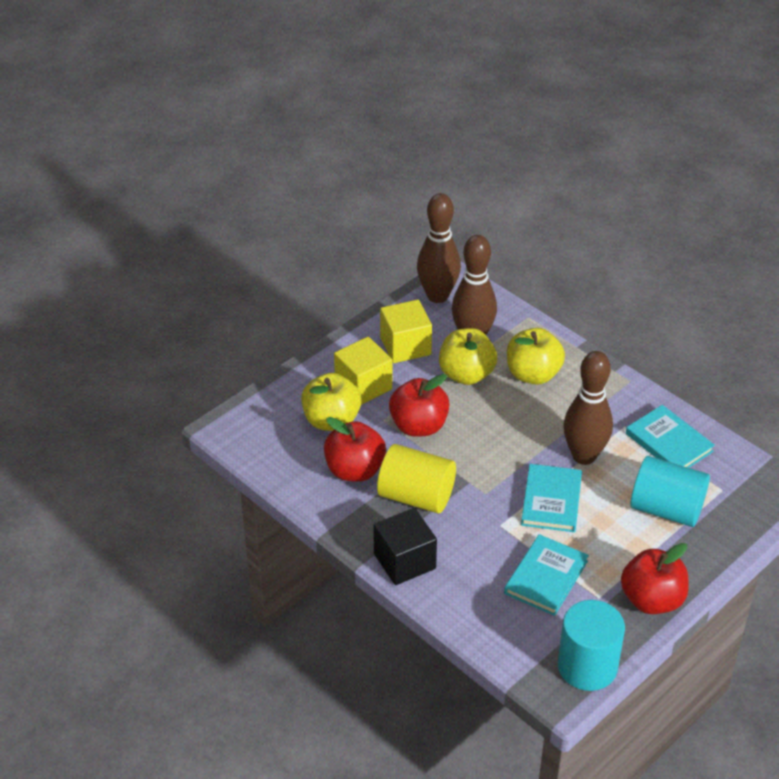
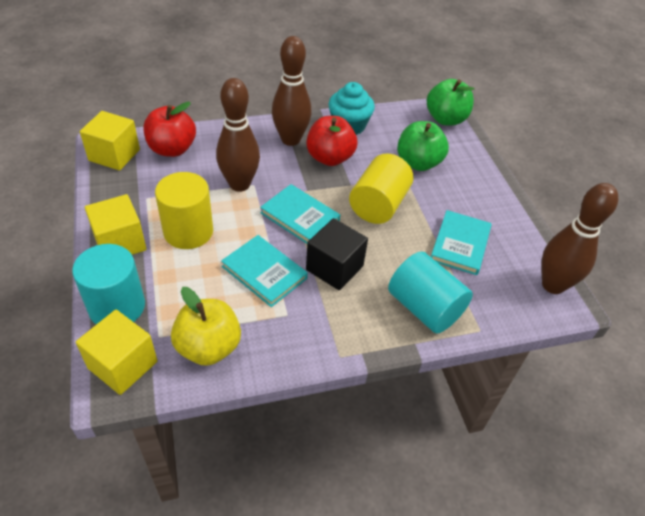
green apple: none = 0 -> [397,121,449,171] [427,79,474,126] = 2
red apple: [324,417,386,482] [389,374,450,437] [621,543,689,614] = 3 -> [144,102,196,157] [306,116,357,166] = 2
turquoise cupcake: none = 0 -> [328,82,375,135] = 1
yellow apple: [301,373,362,431] [439,328,497,385] [507,328,565,385] = 3 -> [171,287,241,366] = 1
yellow cube: [334,337,392,405] [380,300,432,363] = 2 -> [76,310,158,395] [80,111,140,171] [85,194,146,255] = 3
yellow cylinder: [377,444,456,514] = 1 -> [155,172,213,249] [349,154,413,224] = 2

